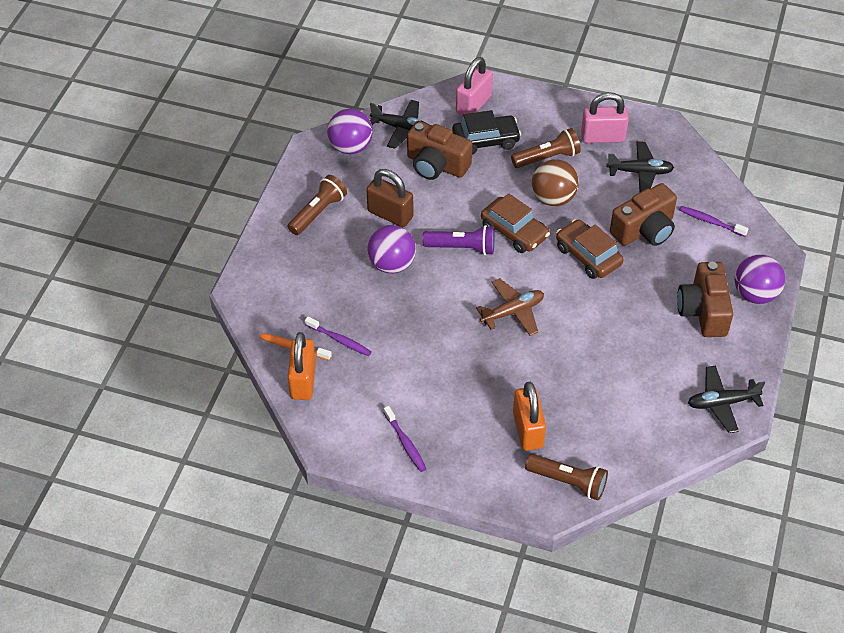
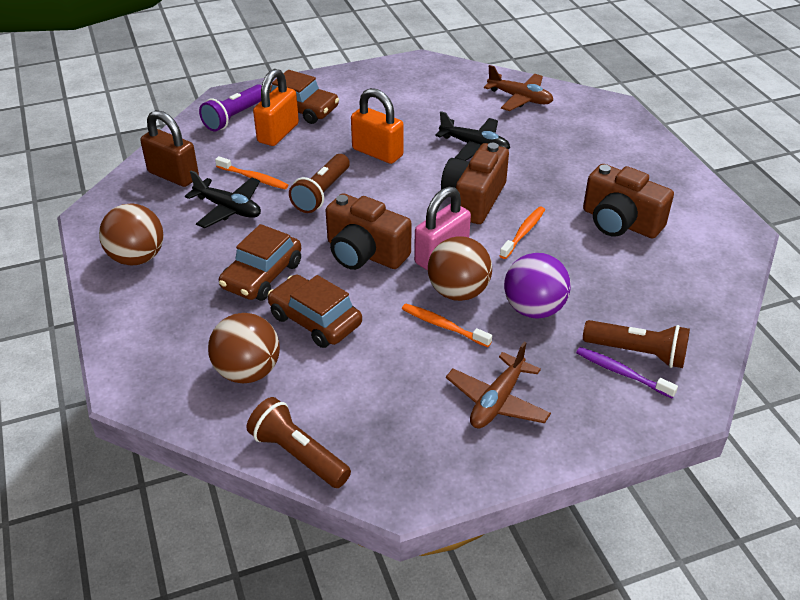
black car: [452,110,521,155] = 1 -> none = 0
black plane: [370,100,426,149] [606,141,674,192] [688,366,765,433] = 3 -> [185,170,261,228] [435,111,510,161] = 2
brown ball: [532,159,579,206] = 1 -> [99,203,164,265] [208,313,280,383] [428,236,492,301] = 3
brown car: [481,194,550,253] [556,219,624,279] = 2 -> [219,224,301,301] [268,275,362,348] [269,70,339,124] = 3
brown plane: [476,278,544,336] = 1 -> [446,342,551,428] [484,65,553,111] = 2
orange toothbrush: [260,333,332,361] = 1 -> [215,156,288,189] [402,303,492,347] [499,206,545,259] = 3
pink padlock: [456,57,493,116] [581,92,629,143] = 2 -> [414,187,471,271] = 1
purple ball: [327,109,373,154] [367,225,416,273] [735,255,785,304] = 3 -> [504,253,571,319] = 1
purple toothbrush: [305,316,371,356] [384,406,426,472] [679,206,748,237] = 3 -> [576,347,678,398] = 1

